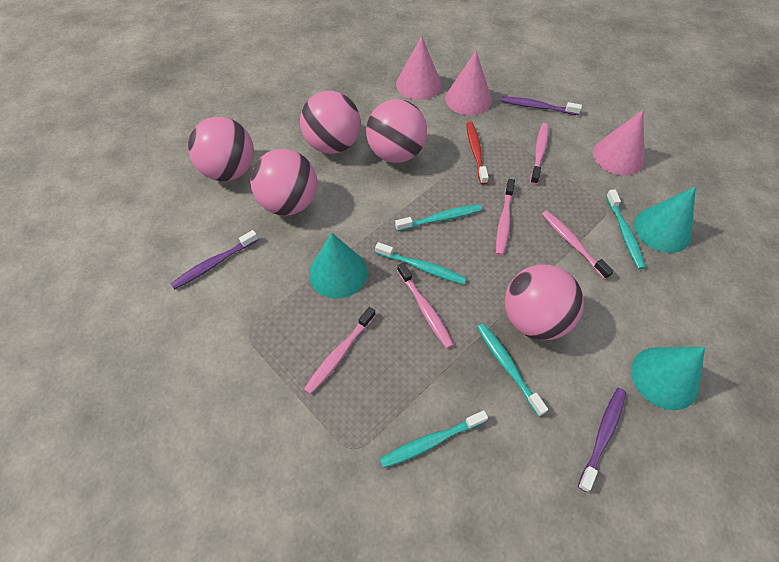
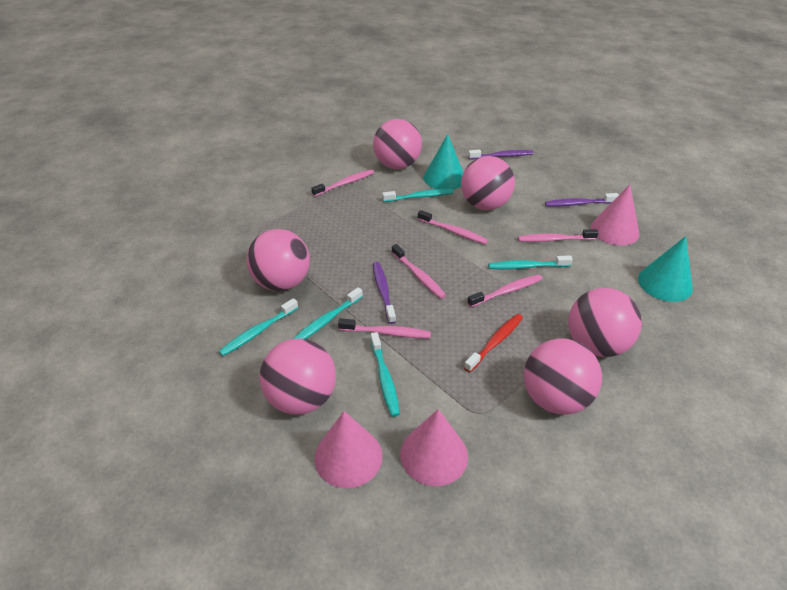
pink ball: [188,117,254,181] [250,149,317,215] [300,91,361,154] [366,99,427,163] [505,265,584,340] = 5 -> [246,229,310,291] [259,338,336,415] [373,119,422,169] [461,156,515,210] [524,338,602,415] [568,288,642,357] = 6
pink toothbrush: [304,307,376,394] [397,263,454,348] [496,179,515,256] [530,123,549,185] [542,211,614,279] = 5 -> [311,170,374,197] [338,318,431,338] [391,244,446,299] [418,210,488,245] [467,274,542,307] [518,229,599,242] = 6
turquoise cone: [309,233,367,299] [631,347,705,410] [634,187,696,253] = 3 -> [424,134,463,189] [638,236,693,302] = 2

